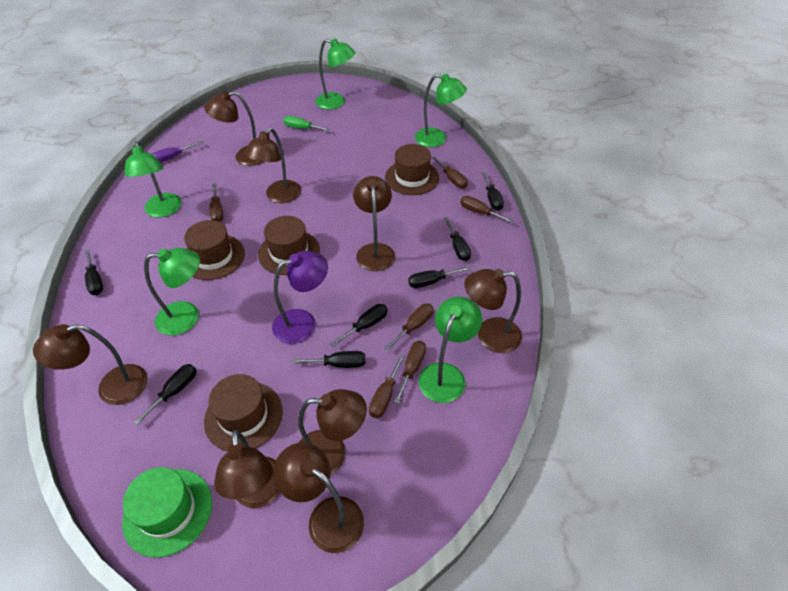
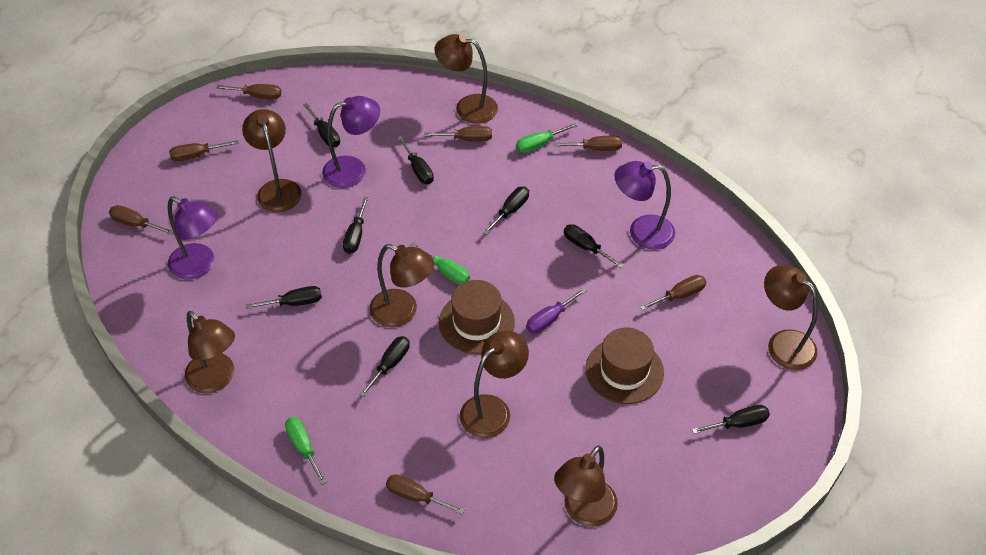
black screwdriver: [85,249,103,295] [134,364,197,425] [292,351,365,368] [330,304,388,347] [408,266,470,288] [444,217,471,261] [481,172,504,211] = 7 -> [246,286,322,309] [303,103,340,147] [343,197,369,254] [359,336,410,397] [397,136,434,184] [483,187,529,235] [564,224,624,268] [692,405,770,434] = 8
brown hat: [184,220,245,280] [204,374,283,451] [258,216,320,275] [385,144,439,195] = 4 -> [439,280,515,354] [585,328,664,404] = 2
brown lamp: [33,324,147,405] [204,91,263,166] [214,430,280,508] [244,127,301,203] [273,442,364,553] [298,389,367,475] [353,176,395,271] [464,269,522,353] = 8 -> [185,311,235,393] [242,109,302,212] [369,244,434,327] [435,34,498,124] [460,330,529,438] [554,445,618,527] [764,265,818,370] = 7
brown screwdriver: [209,183,223,222] [369,354,405,418] [385,303,434,351] [394,341,426,404] [431,156,468,189] [460,196,514,223] = 6 -> [109,205,173,235] [169,140,239,161] [216,84,281,100] [386,474,465,515] [425,126,492,141] [554,136,622,151] [640,275,706,311] = 7
green hat: [122,467,212,558] = 1 -> none = 0
green lamp: [124,141,182,218] [144,248,200,336] [315,39,355,110] [415,74,467,147] [419,297,482,403] = 5 -> none = 0
green screwdriver: [283,116,330,131] = 1 -> [285,417,326,485] [410,243,470,285] [516,123,577,153] = 3
purple lamp: [272,251,328,344] = 1 -> [168,196,218,280] [322,96,380,188] [614,161,675,250] = 3

